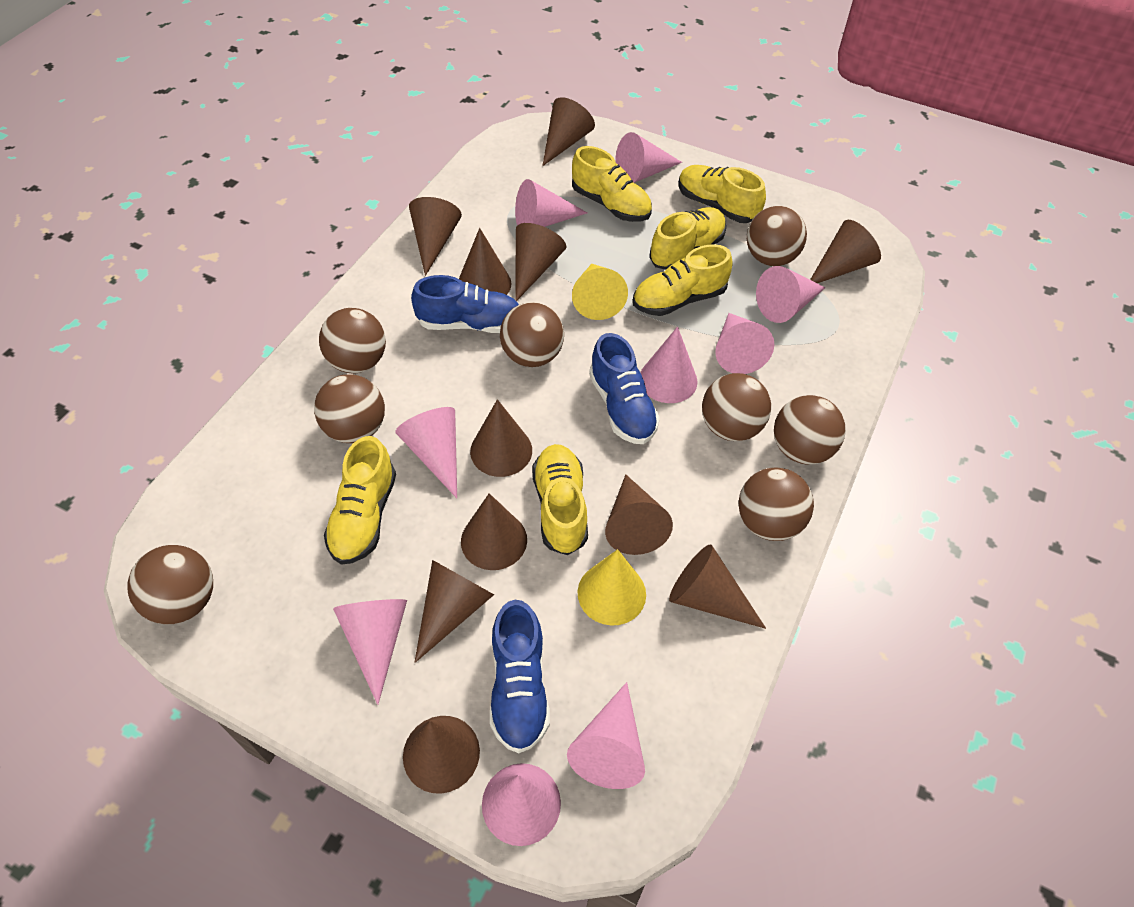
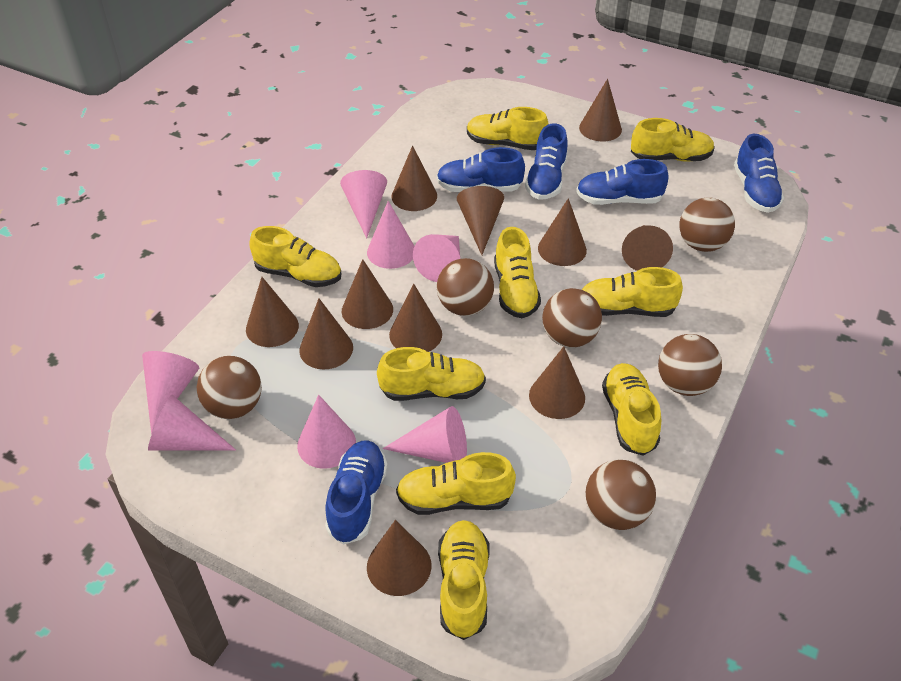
blue shoe: [411,275,519,333] [490,600,550,753] [589,333,660,444] = 3 -> [325,440,388,545] [437,147,525,192] [525,123,568,200] [576,159,668,205] [734,134,784,213] = 5
brown ball: [127,545,213,624] [314,374,385,443] [319,308,386,373] [500,302,564,367] [702,373,771,441] [738,468,814,541] [747,206,807,266] [774,395,845,464] = 8 -> [197,356,262,419] [437,258,494,316] [542,288,602,348] [586,460,656,530] [658,334,722,396] [679,197,735,252] = 6
pink cone: [333,599,407,705] [395,407,457,498] [482,763,561,846] [515,179,587,227] [567,682,645,789] [615,132,682,183] [640,326,697,403] [715,313,774,374] [756,266,826,323] = 9 -> [142,351,199,434] [148,395,236,451] [297,395,356,469] [340,170,387,238] [367,201,414,269] [383,406,467,463] [413,234,460,282] = 7
yellow cone: [572,264,628,320] [578,549,646,625] = 2 -> none = 0
yellow shoe: [324,436,396,565] [532,444,588,555] [572,146,652,222] [633,244,733,316] [649,207,726,270] [679,165,766,223] = 6 -> [249,226,342,287] [377,347,486,401] [396,452,516,515] [438,520,489,640] [467,107,548,150] [494,227,541,318] [582,267,683,317] [602,363,661,456] [631,118,715,162] = 9

